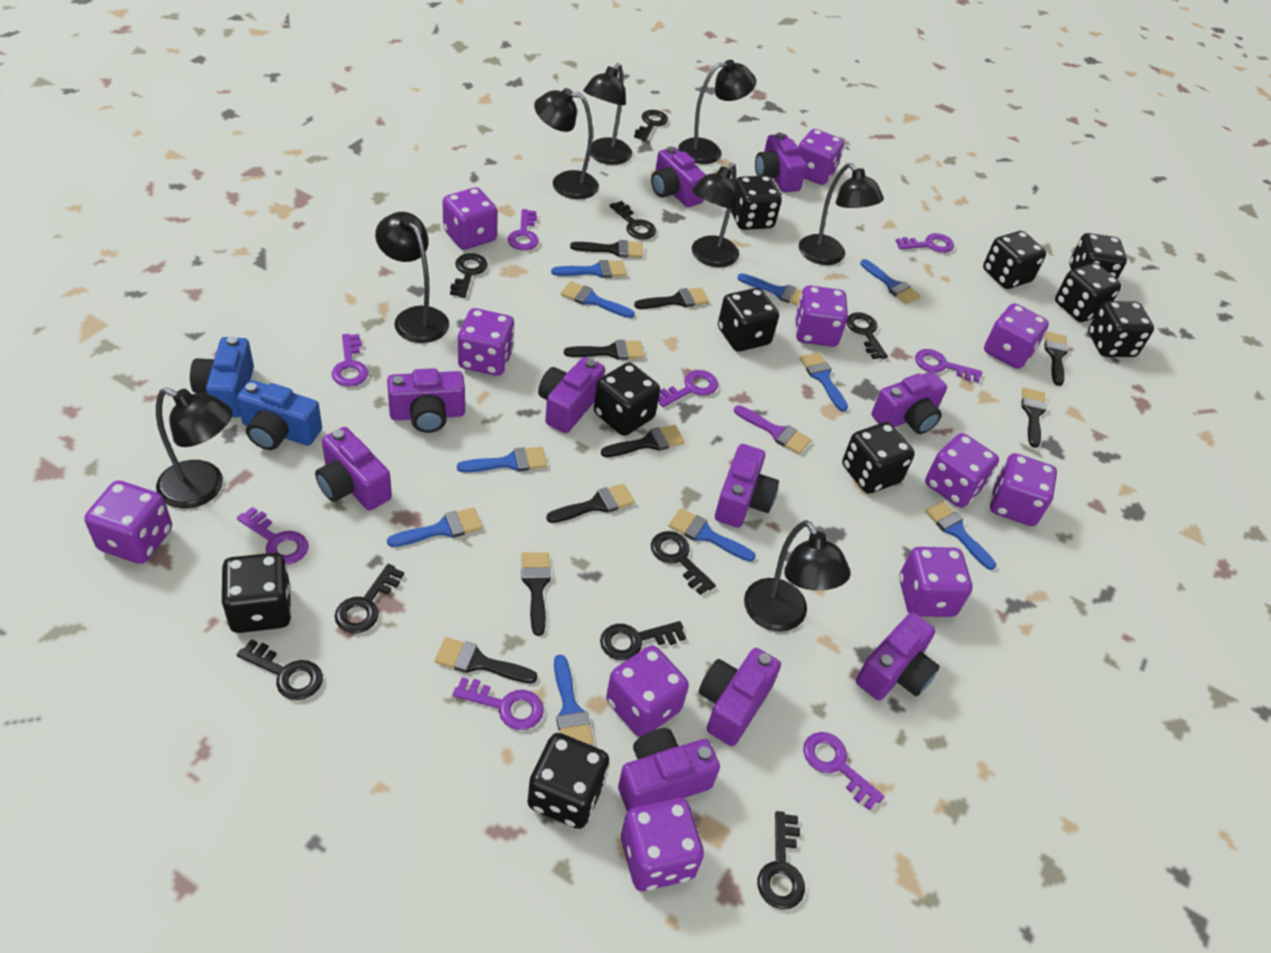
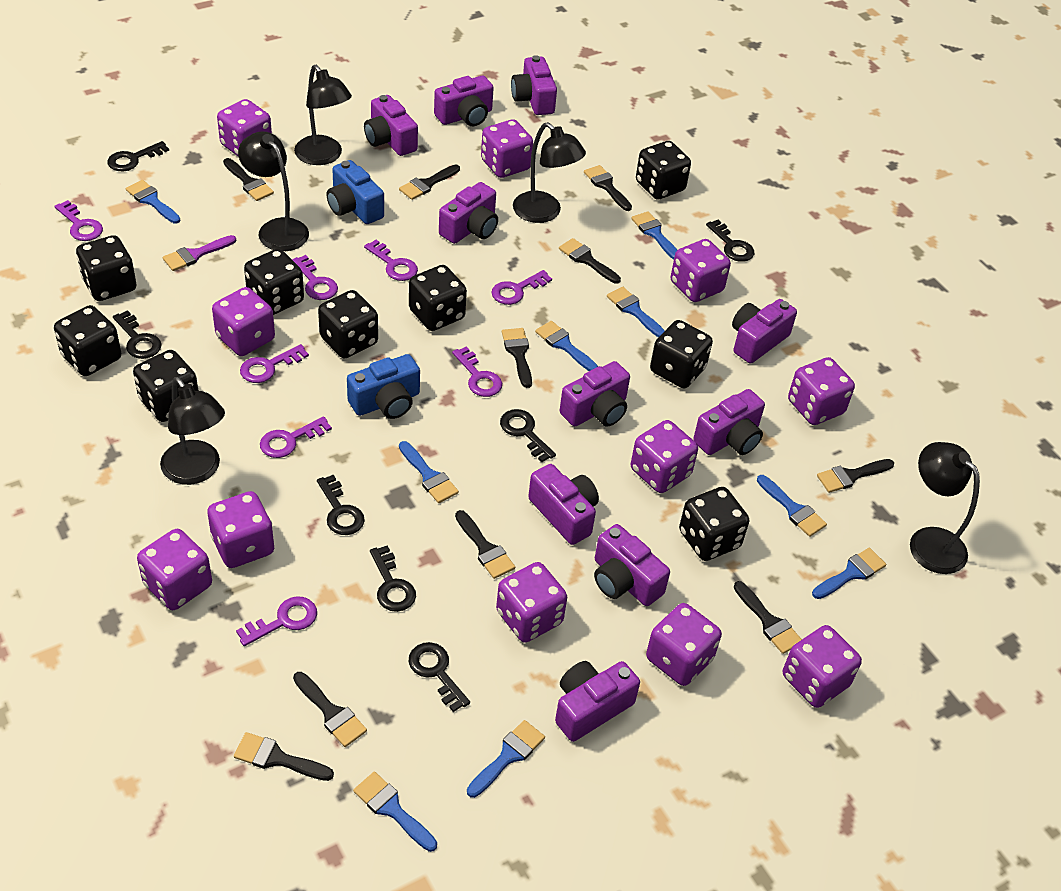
black brush: [435,637,538,684] [521,552,551,636] [546,484,635,523] [564,340,644,360] [570,240,643,258] [601,425,685,457] [634,288,709,309] [1021,388,1047,448] [1044,332,1068,386] = 9 -> [223,158,274,201] [234,732,334,781] [293,672,367,747] [399,164,460,200] [455,510,515,579] [502,328,532,388] [559,238,621,284] [584,165,632,211] [734,581,802,654] [817,459,894,493] = 10
black dice: [221,553,292,633] [527,733,609,829] [594,362,660,436] [718,288,779,351] [731,175,782,230] [842,422,915,494] [983,231,1046,289] [1055,263,1121,322] [1069,233,1127,279] [1088,301,1154,357] = 10 -> [54,305,121,376] [76,235,136,301] [133,350,198,422] [244,249,304,315] [318,290,378,359] [409,265,467,331] [636,141,691,199] [650,320,713,388] [679,487,749,561] = 9
black key: [237,639,323,700] [335,564,404,633] [450,253,488,298] [600,621,686,660] [610,201,656,239] [634,110,668,141] [651,531,716,595] [758,811,805,909] [846,312,888,359] = 9 -> [107,141,169,171] [113,310,162,359] [317,475,365,535] [370,545,416,612] [408,642,470,712] [500,409,556,462] [706,220,754,262] = 7
black lamp: [156,388,233,508] [375,212,449,343] [534,88,599,199] [583,63,632,165] [678,60,756,164] [692,163,739,267] [744,520,851,632] [799,163,884,265] = 8 -> [160,377,225,485] [238,131,309,251] [294,65,352,165] [513,122,586,223] [910,442,980,574] = 5
blue brush: [387,507,483,547] [457,447,547,472] [551,260,627,278] [554,655,594,745] [561,281,635,318] [668,508,756,562] [738,273,802,306] [800,353,848,412] [860,259,921,304] [925,501,996,570] = 10 -> [126,180,180,224] [353,772,437,852] [399,441,459,503] [467,720,545,798] [535,321,598,371] [607,287,665,337] [631,211,677,259] [757,475,827,537] [812,548,886,599] = 9

